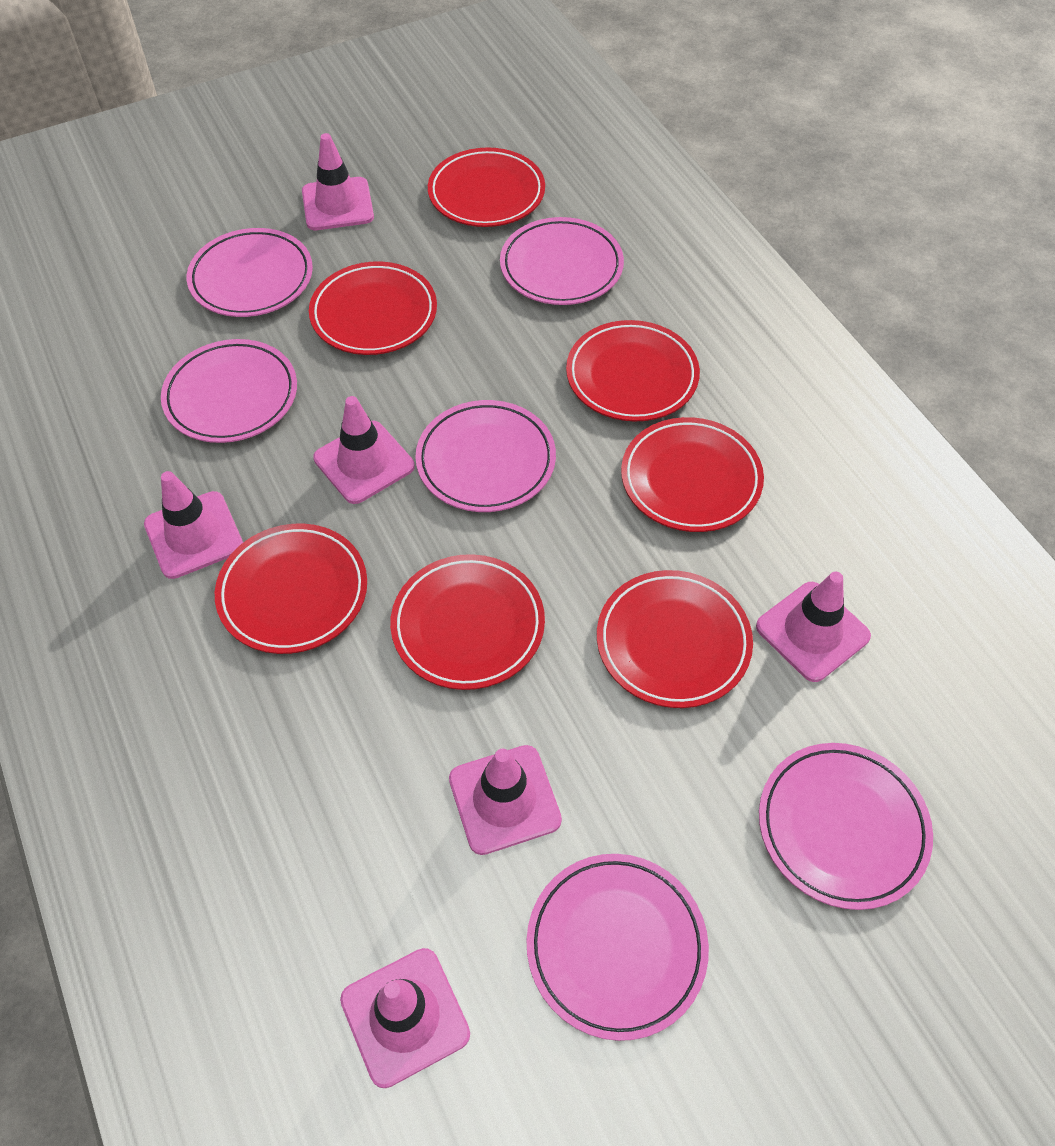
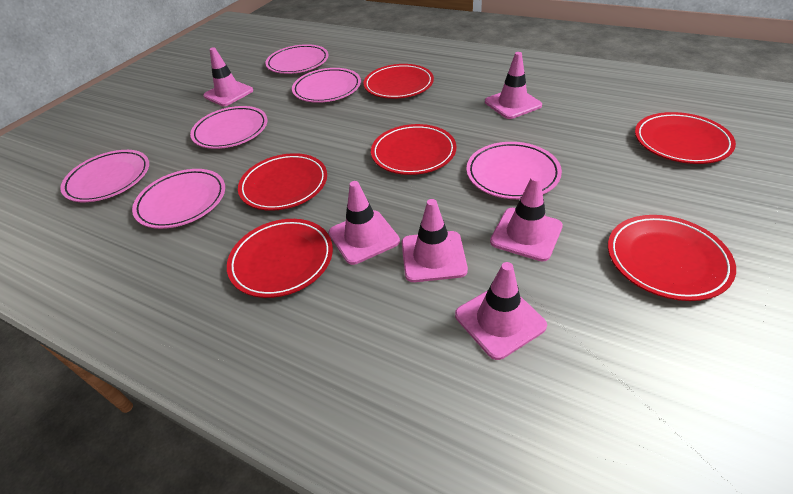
red plate: [215,523,367,654] [309,261,437,355] [390,554,545,690] [428,148,545,227] [566,320,700,422] [597,570,753,708] [621,417,764,532] = 7 -> [227,219,333,298] [238,153,327,211] [364,64,434,99] [371,124,457,175] [608,215,736,301] [635,112,736,164] = 6

